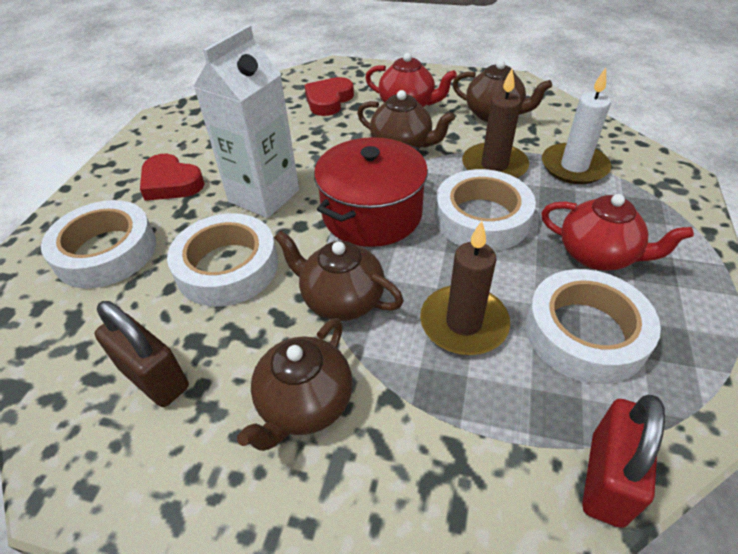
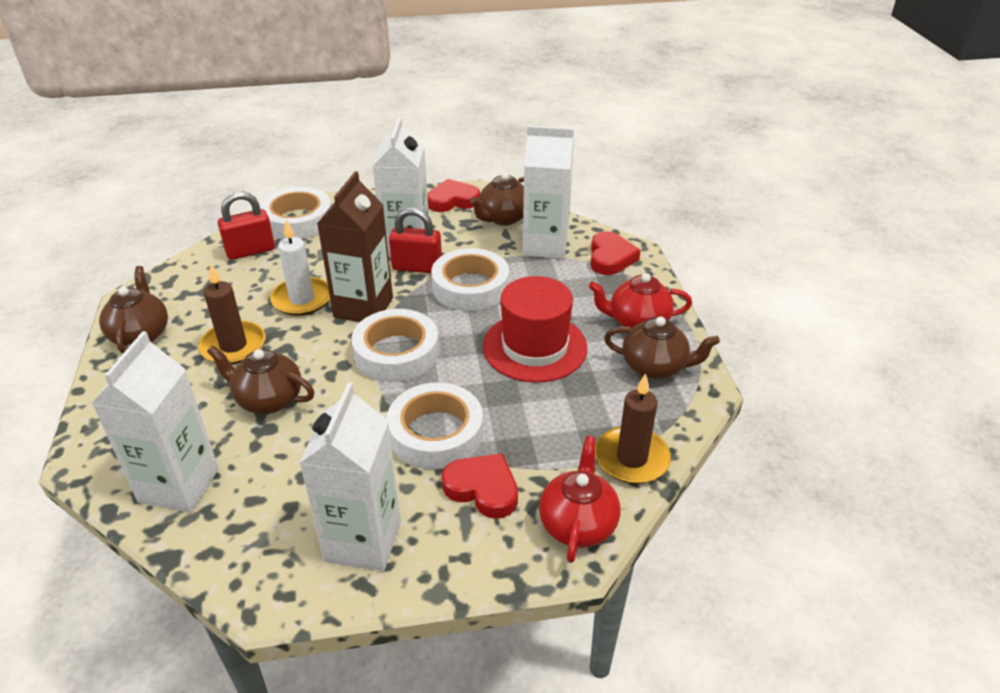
brown carton: none = 0 -> [317,171,393,322] = 1
brown padlock: [94,301,189,407] = 1 -> none = 0
red hat: none = 0 -> [483,276,587,383] = 1
red heart: [140,154,204,201] [304,77,354,116] = 2 -> [427,179,480,212] [442,453,518,519] [591,231,641,275] = 3
red padlock: [582,395,665,528] = 1 -> [218,192,275,260] [389,207,442,273] = 2
red pot: [314,137,428,247] = 1 -> none = 0
white carton: [193,25,299,218] = 1 -> [91,331,219,513] [299,383,401,571] [372,117,429,257] [522,126,574,259] = 4

